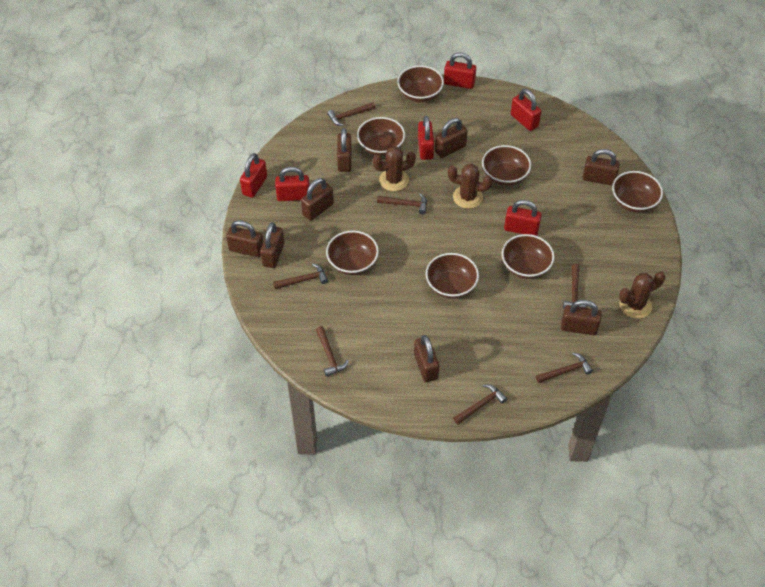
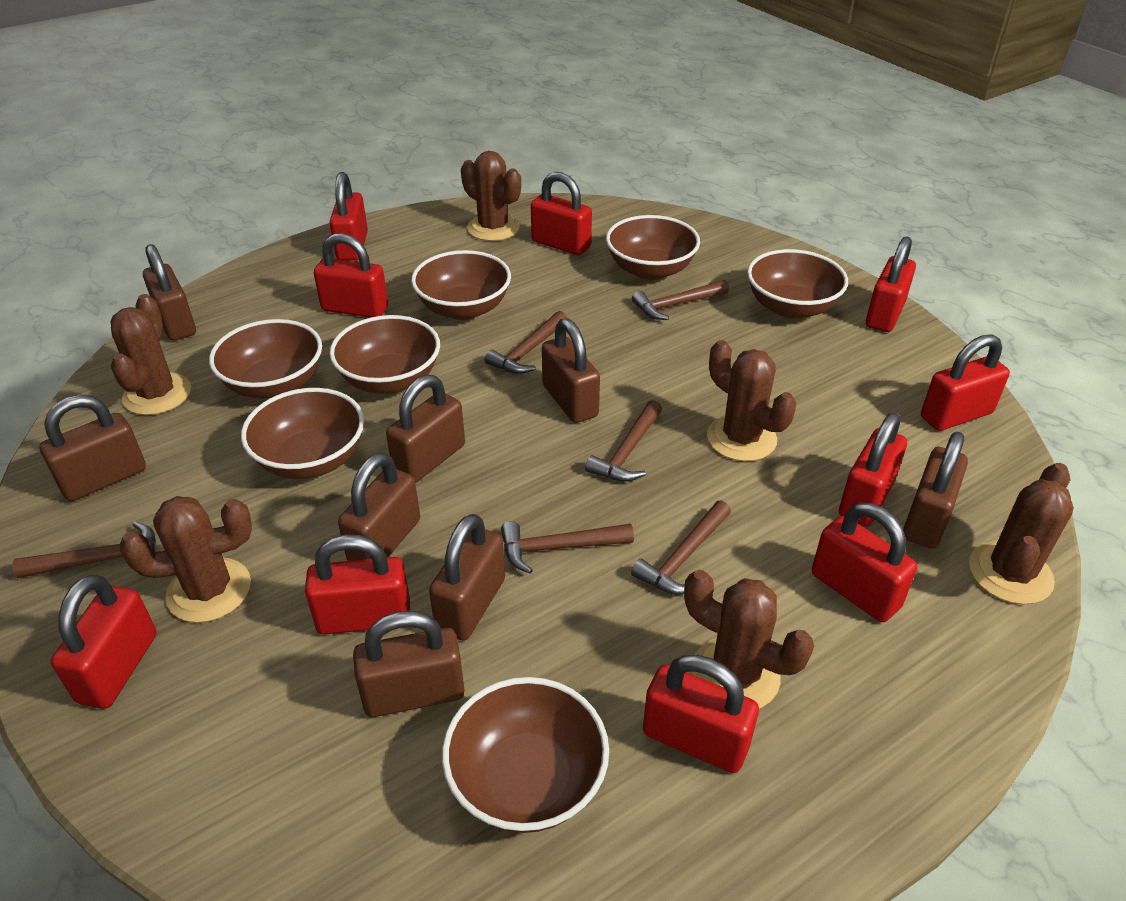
brown cactus: [373,146,416,191] [448,164,492,209] [619,271,665,319] = 3 -> [111,294,191,415] [120,496,252,623] [461,151,521,241] [684,570,814,709] [707,340,796,461] [969,463,1074,604] = 6
brown hammer: [273,264,328,289] [316,326,349,377] [327,102,375,126] [377,193,427,214] [453,384,507,424] [536,353,593,383] [563,264,586,308] = 7 -> [12,522,156,578] [484,311,567,374] [501,521,634,574] [585,400,662,482] [631,500,731,595] [632,280,729,320] = 6
red padlock: [240,153,267,198] [275,167,310,201] [418,116,434,160] [444,53,476,89] [504,200,542,236] [511,89,541,131] = 6 -> [51,574,157,709] [305,534,410,634] [314,233,388,318] [329,172,368,260] [531,172,592,255] [643,655,759,773] [812,502,918,622] [839,412,907,526] [866,236,916,332] [921,334,1010,431] = 10

